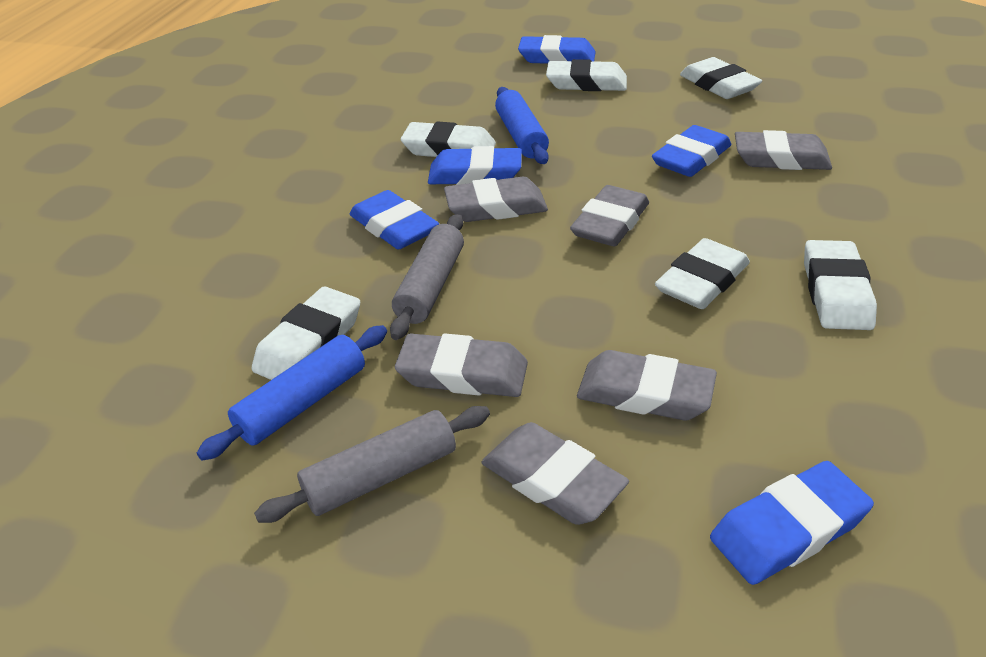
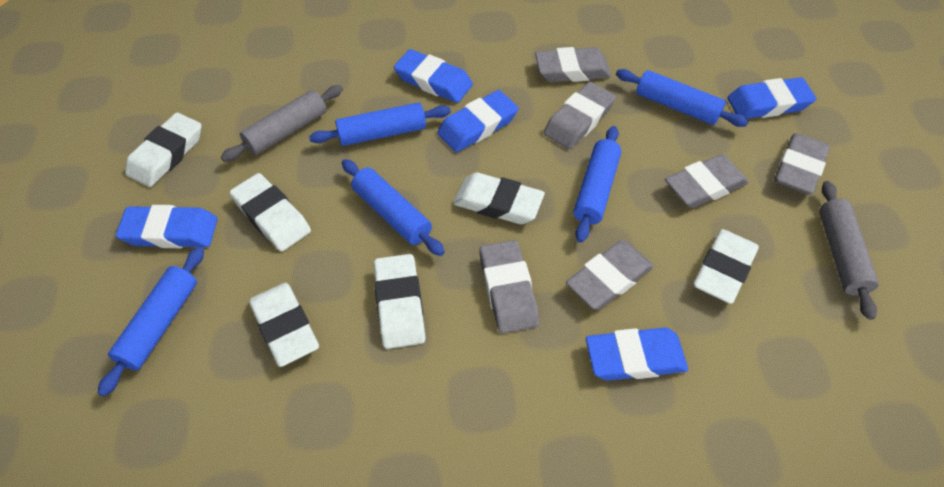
blue rolling pin: [197,325,387,460] [495,87,549,164] = 2 -> [98,247,204,396] [309,103,451,146] [342,159,445,256] [574,126,621,242] [616,69,749,127] = 5

